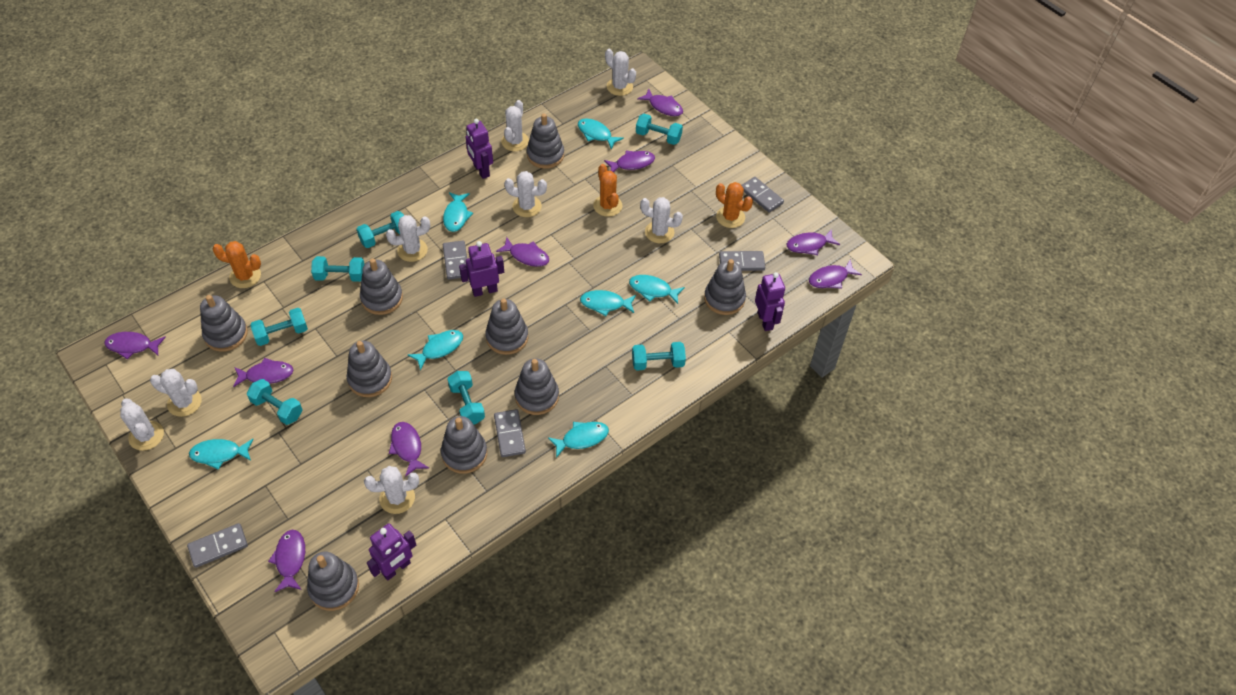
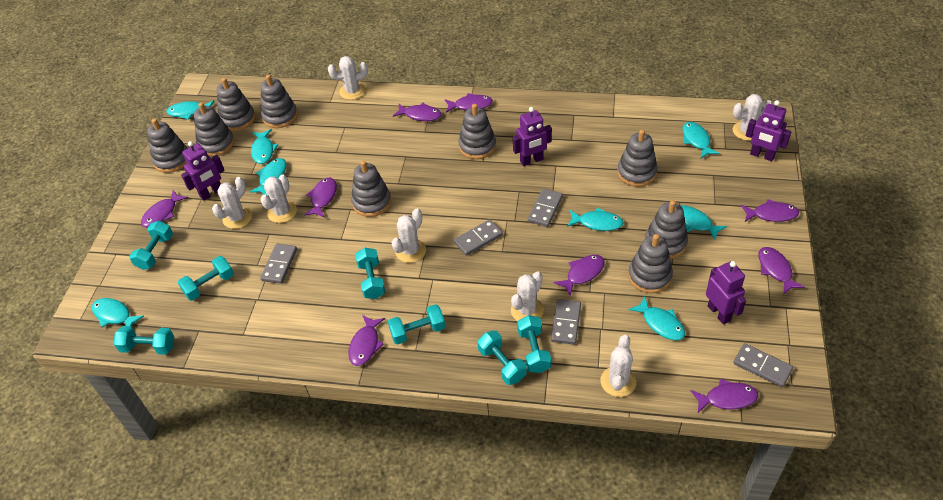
orange cactus: [213,241,261,288] [593,164,622,217] [716,182,753,228] = 3 -> none = 0
turquoise fish: [189,439,254,470] [408,330,463,371] [443,192,473,232] [548,422,609,458] [578,118,624,149] [580,290,636,316] [629,275,685,304] = 7 -> [92,298,144,327] [166,100,214,120] [250,158,287,195] [251,129,278,164] [567,208,623,231] [628,296,685,340] [680,205,727,241] [682,122,720,158] = 8
white cactus: [120,399,164,451] [150,369,202,417] [364,466,419,514] [386,215,430,262] [501,100,529,151] [504,171,547,217] [605,49,636,96] [640,197,683,243] = 8 -> [212,177,252,229] [261,174,297,223] [328,56,368,100] [391,208,426,263] [511,271,544,321] [600,335,636,397] [733,94,773,141] = 7

